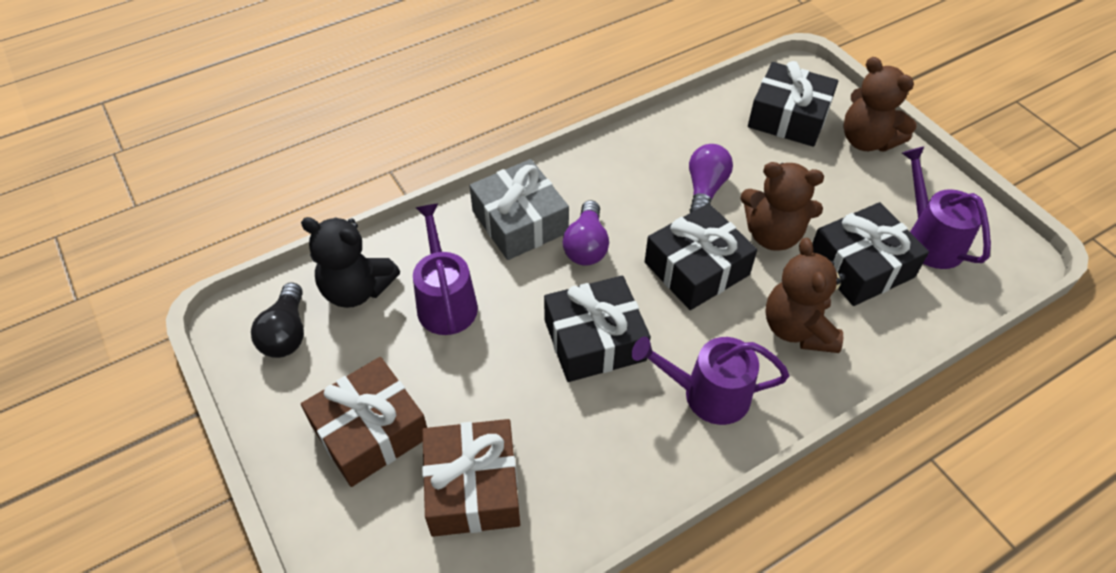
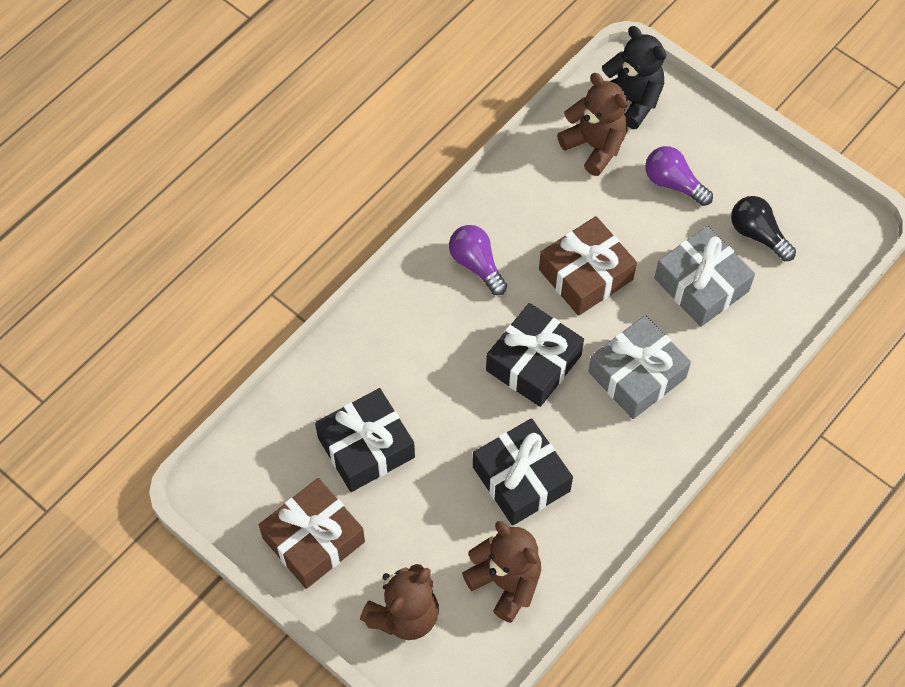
black gift: [544,275,651,382] [645,203,757,310] [748,61,838,147] [812,202,929,306] = 4 -> [315,388,415,492] [473,418,573,526] [486,303,584,407] = 3
grey gift: [469,159,569,260] = 1 -> [588,315,691,419] [654,226,755,327] = 2
purple watering can: [413,204,478,335] [632,337,789,425] [902,146,991,269] = 3 -> none = 0

